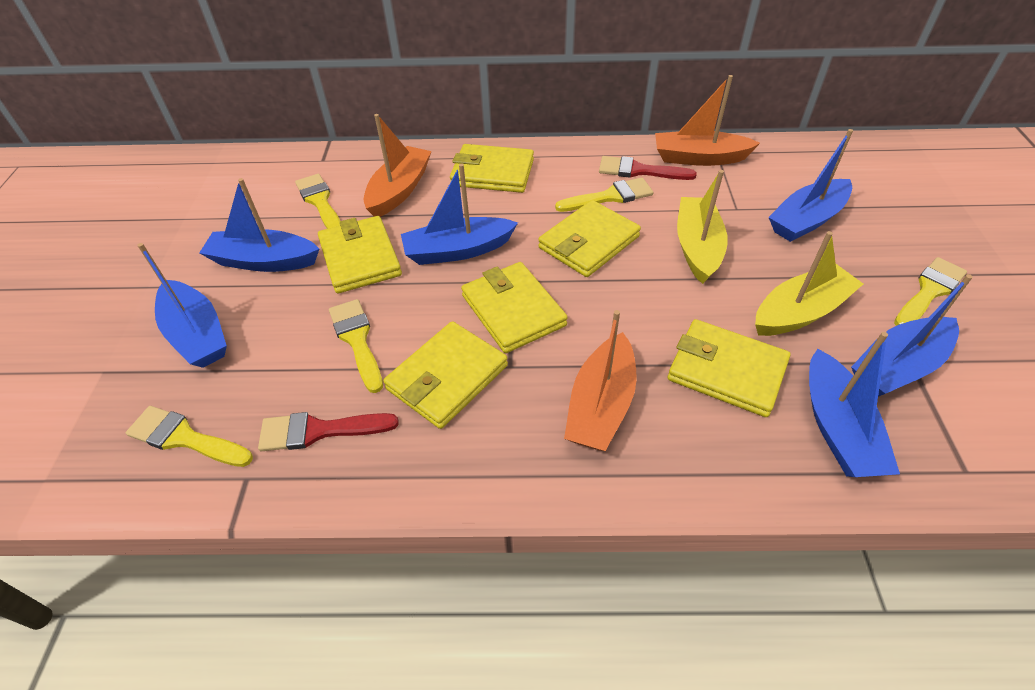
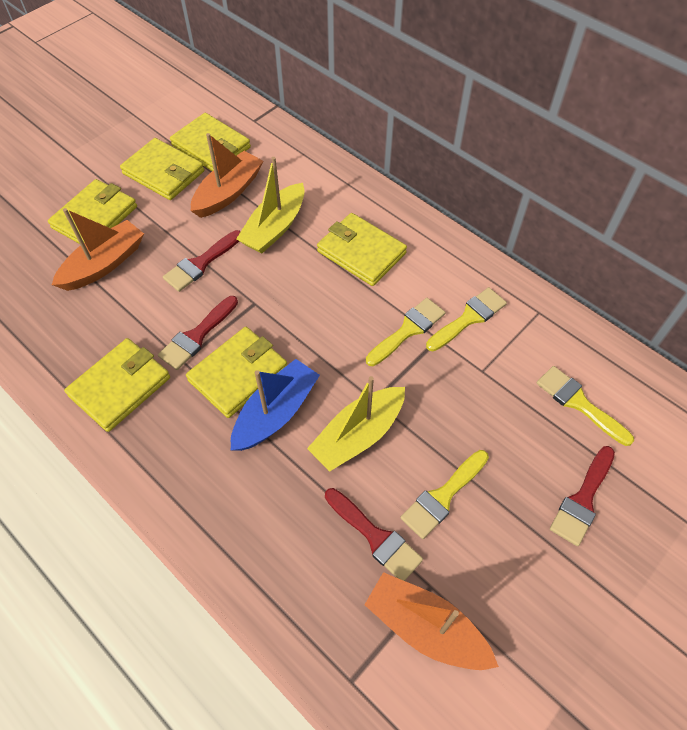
blue boat: [137,243,227,368] [199,178,319,272] [401,163,518,265] [768,129,853,242] [809,332,900,477] [851,274,973,396] = 6 -> [231,359,320,451] = 1
red brush: [258,412,399,451] [599,156,697,180] = 2 -> [158,296,238,370] [163,230,241,292] [325,488,423,581] [550,446,615,546] = 4
yellow brush: [126,406,253,467] [295,174,340,229] [329,299,383,393] [555,178,653,212] [894,257,967,326] = 5 -> [366,298,445,366] [400,450,489,539] [426,287,507,351] [536,366,634,446] = 4

